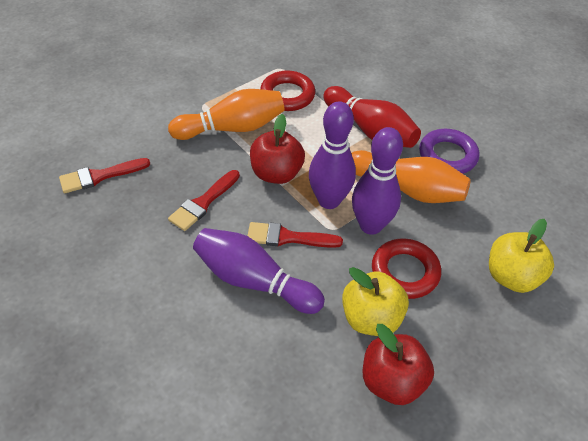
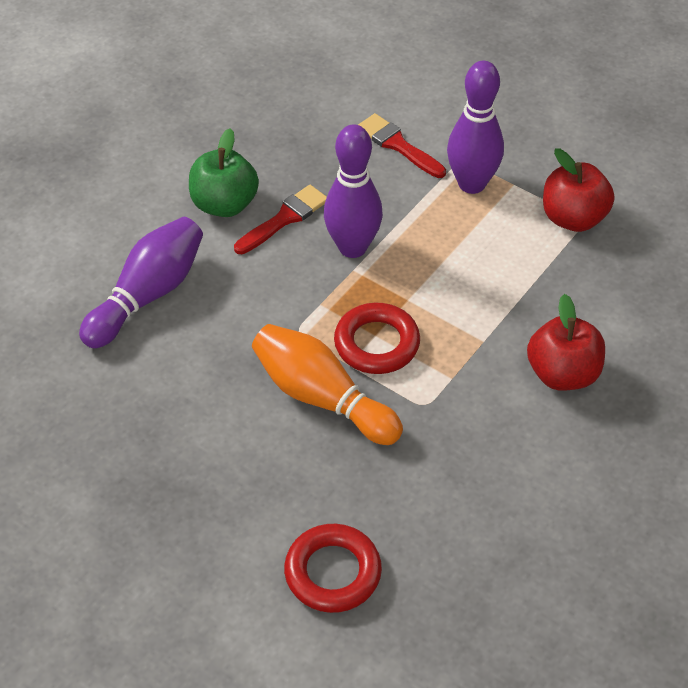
green apple: none = 0 -> [189,128,259,217] = 1
orange bowling pin: [168,89,285,140] [351,150,471,203] = 2 -> [252,324,403,445] = 1
purple ring: [419,129,479,174] = 1 -> none = 0
red bowling pin: [323,86,421,148] = 1 -> none = 0
red brush: [59,158,150,193] [168,170,240,231] [247,222,343,248] = 3 -> [234,185,327,254] [358,113,446,178] = 2
yellow apple: [342,267,409,336] [489,219,554,293] = 2 -> none = 0

